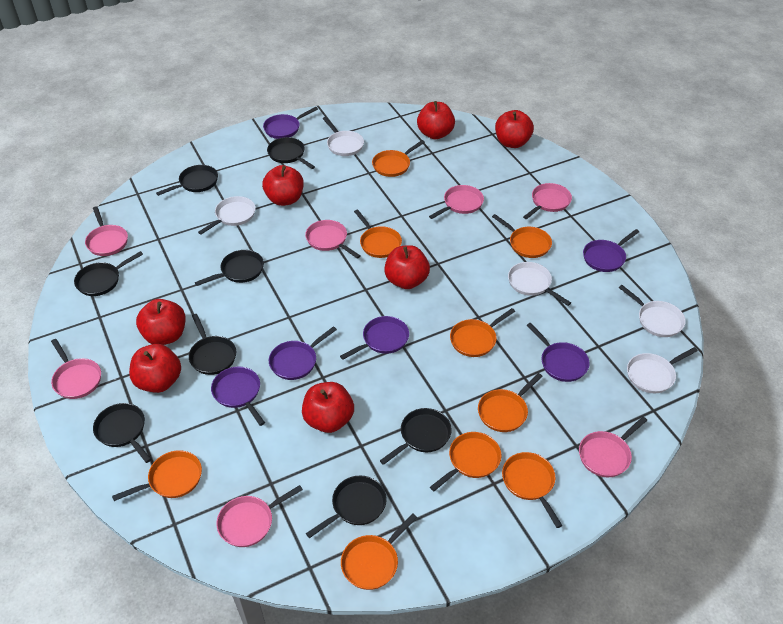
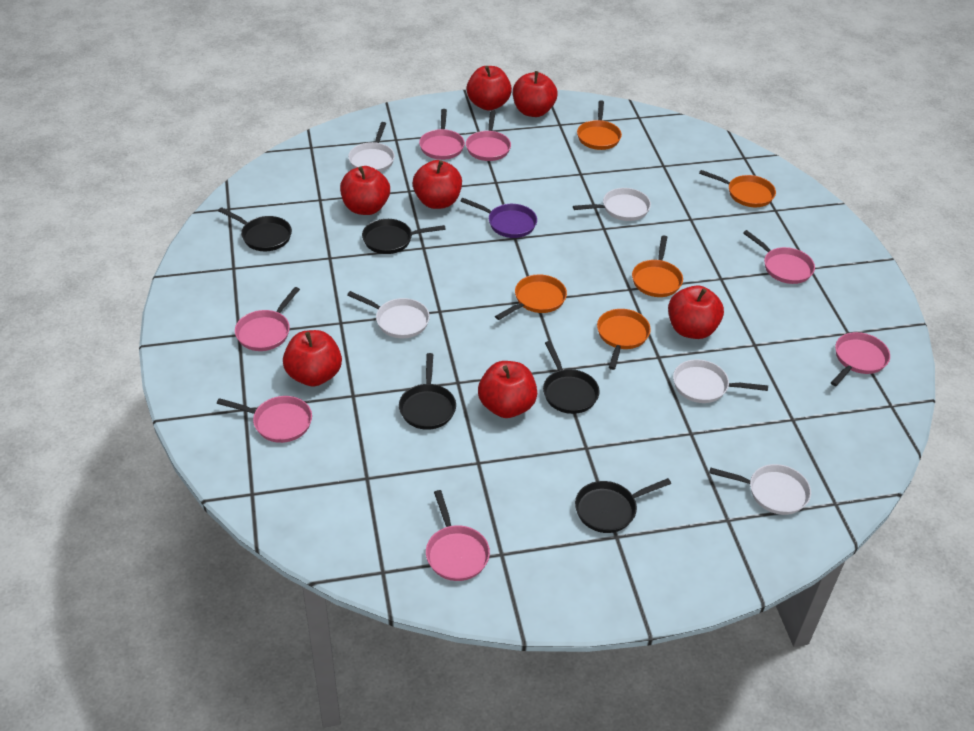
black pan: [74,251,143,296] [93,403,151,463] [156,165,218,196] [189,314,236,375] [195,250,264,286] [267,137,315,169] [306,476,387,538] [380,408,452,465] = 8 -> [218,207,292,251] [362,219,446,254] [399,353,456,430] [543,341,600,414] [575,478,671,533] = 5
orange pan: [112,450,202,501] [341,513,417,590] [354,210,402,258] [372,140,425,177] [430,432,502,491] [450,308,515,357] [478,373,543,432] [492,214,552,258] [502,452,563,528] = 9 -> [495,274,567,320] [577,100,622,150] [597,309,651,370] [632,235,683,297] [699,170,776,207] = 5
purple pan: [211,367,265,426] [263,107,318,139] [269,326,337,380] [340,316,409,360] [527,323,590,382] [583,229,639,272] = 6 -> [460,198,537,238] = 1

